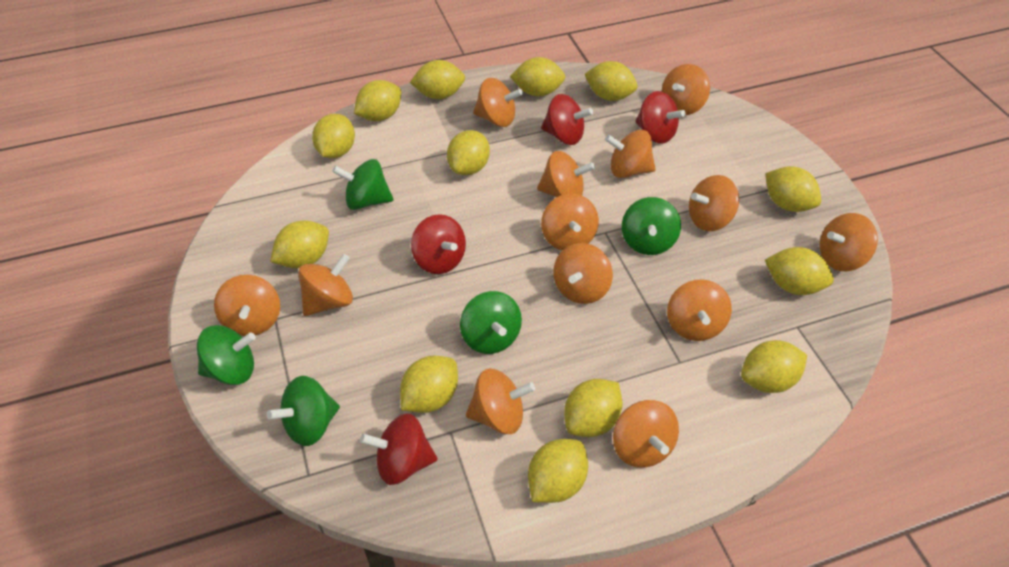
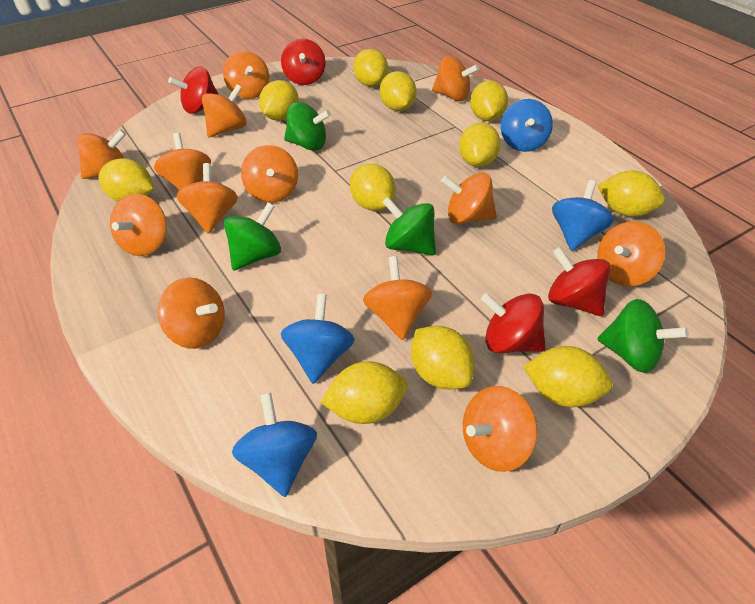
blue spinning top: none = 0 -> [232,393,317,497] [281,294,355,384] [501,99,553,152] [552,180,614,251] = 4
green spinning top: [197,325,256,385] [267,376,340,446] [332,159,394,210] [460,291,522,354] [622,197,681,255] = 5 -> [224,203,281,270] [284,102,331,151] [383,197,436,255] [597,299,689,373] = 4
yellow lemon: [270,220,329,268] [312,114,355,158] [354,80,401,121] [400,356,458,413] [410,60,465,99] [447,130,490,175] [510,57,565,97] [528,439,588,503] [564,379,623,437] [585,61,638,101] [741,340,807,393] [765,166,821,212] [765,247,834,295] = 13 -> [99,158,153,202] [259,80,299,121] [321,361,408,424] [350,163,396,211] [353,49,388,87] [380,71,417,111] [411,326,474,389] [459,123,501,167] [470,80,508,121] [523,346,613,407] [598,171,665,217] = 11

